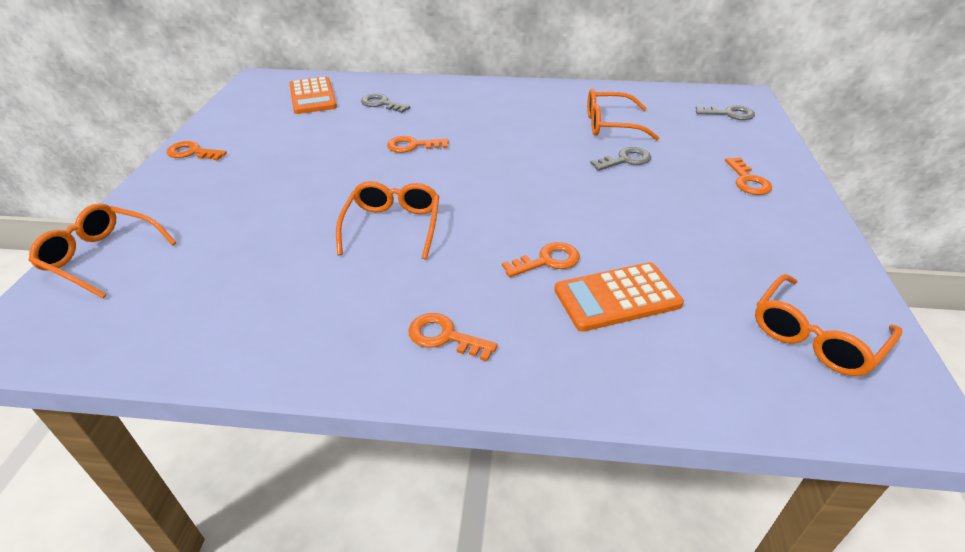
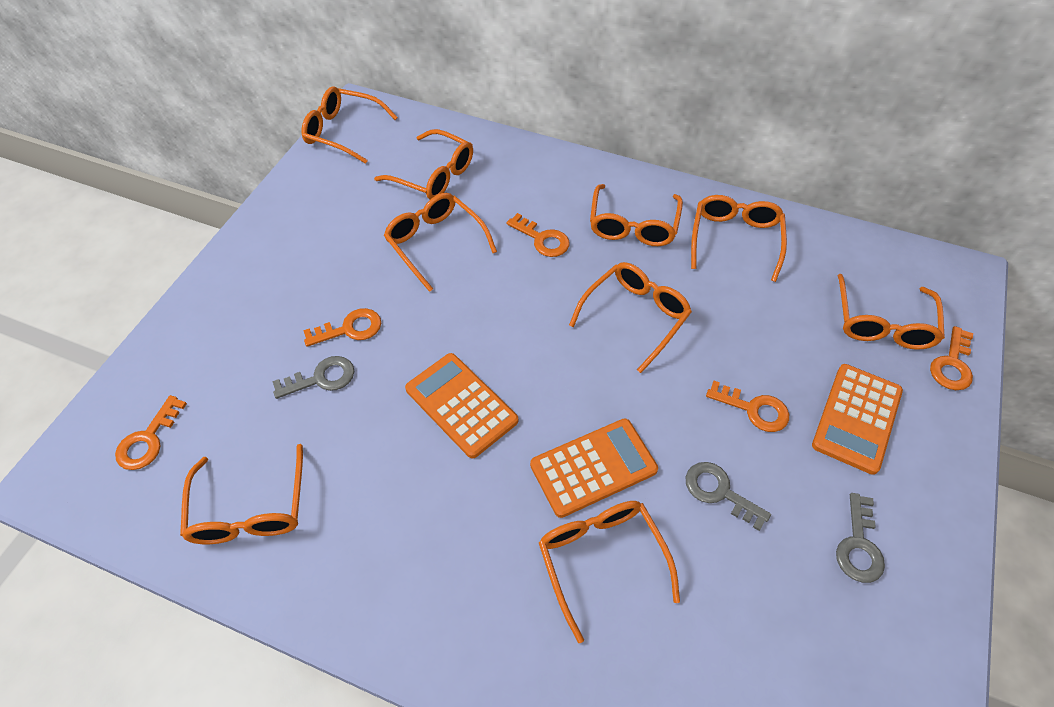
orange calculator: [289,77,337,114] [554,262,684,332] = 2 -> [405,353,518,459] [530,418,658,518] [812,364,903,475] = 3
orange glasses: [28,203,177,298] [336,181,440,260] [587,89,659,140] [755,274,902,376] = 4 -> [180,444,303,544] [301,86,398,164] [374,129,473,199] [384,193,497,292] [539,501,680,643] [569,262,692,373] [590,184,683,246] [691,195,787,282] [837,274,945,350] = 9

